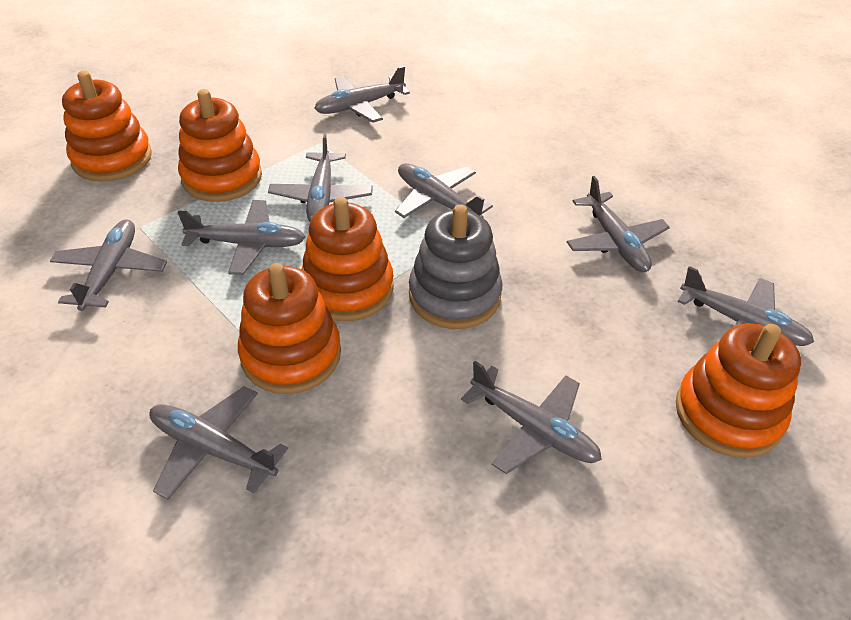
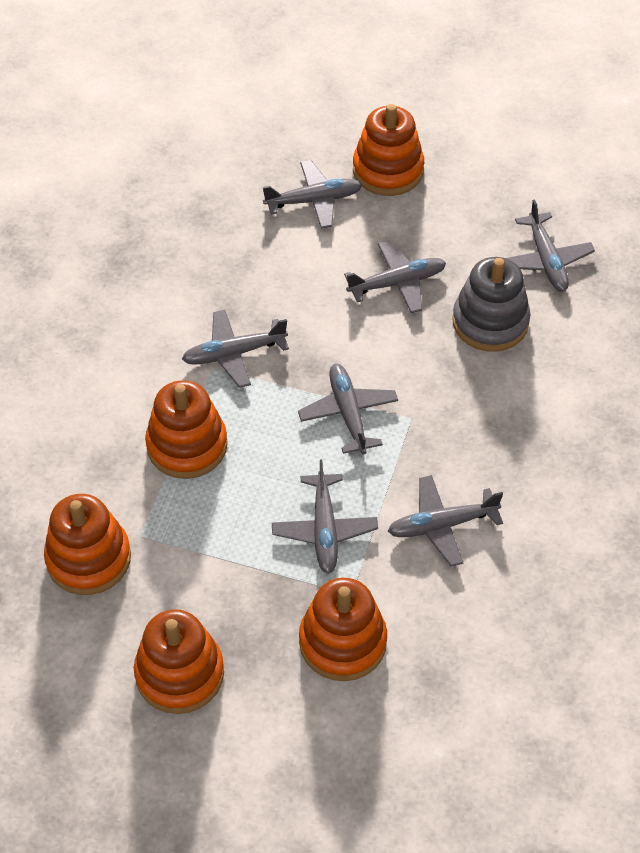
grey plane: [50,219,167,311] [149,386,288,500] [177,200,305,275] [268,133,373,222] [314,66,410,123] [395,163,493,218] [461,361,602,474] [567,176,670,272] [678,266,814,346] = 9 -> [182,310,289,388] [263,160,363,229] [272,460,378,574] [298,364,398,454] [344,240,446,313] [388,475,503,567] [506,199,595,292] = 7

